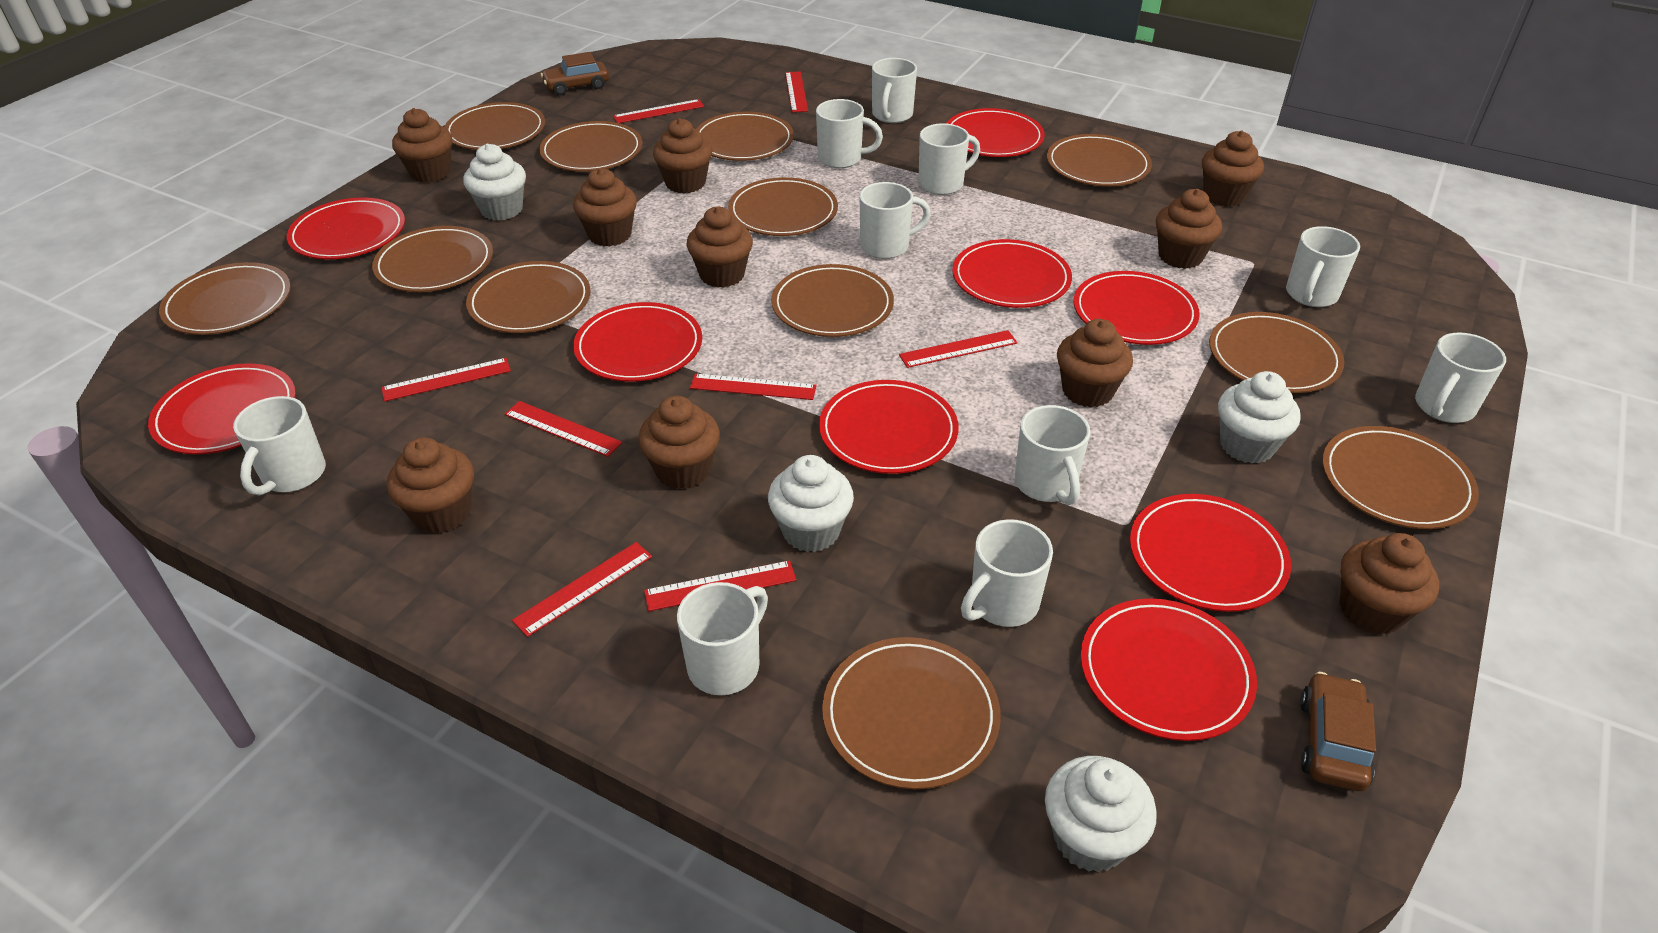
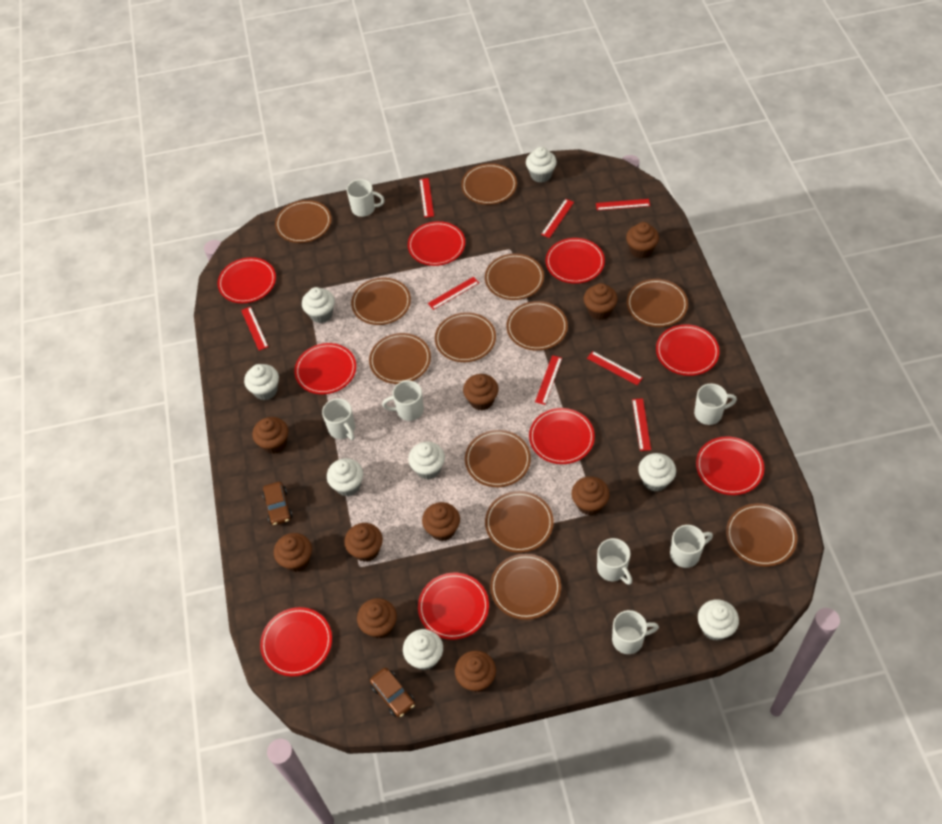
white cupcake: [463,144,526,221] [768,455,854,552] [1045,756,1157,872] [1218,371,1301,464] = 4 -> [244,364,279,400] [302,287,335,323] [327,458,363,496] [403,629,443,670] [408,442,445,479] [526,147,557,183] [638,453,676,492] [698,599,739,641] = 8
white mug: [233,396,326,496] [677,582,768,695] [816,99,883,168] [860,182,931,259] [872,58,917,123] [918,123,980,195] [961,519,1053,627] [1015,405,1090,505] [1286,226,1360,307] [1415,332,1506,423] = 10 -> [322,398,355,440] [347,179,385,217] [382,380,424,421] [597,538,632,585] [612,610,659,654] [670,525,713,568] [694,384,737,425] = 7

